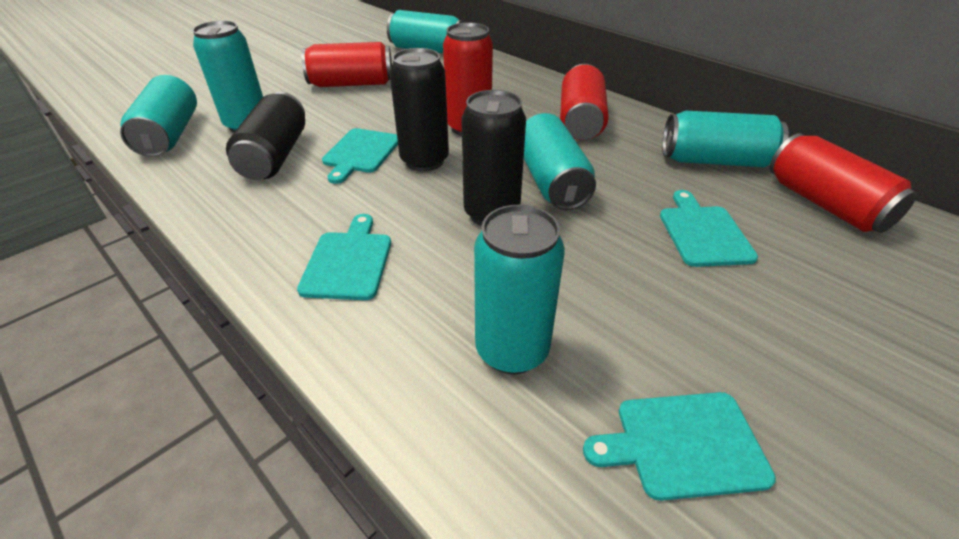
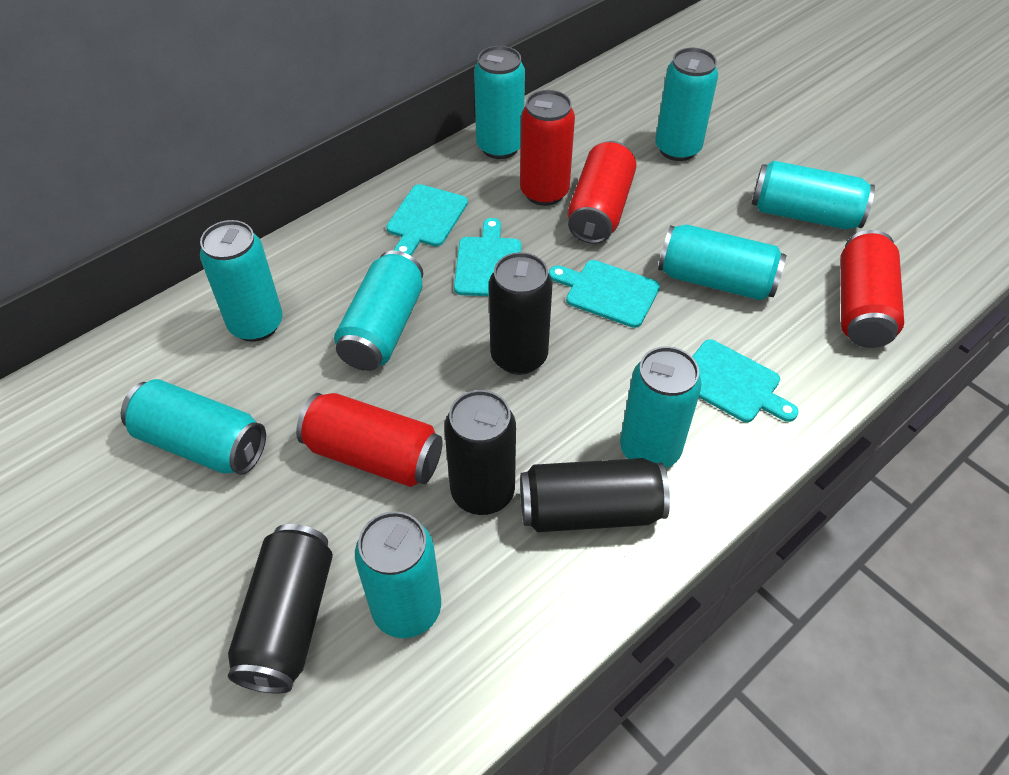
black can: [226,92,305,180] [389,48,449,172] [461,90,526,226] = 3 -> [228,524,333,694] [444,390,516,515] [489,252,552,375] [520,458,670,532] = 4
turquoise can: [120,75,197,157] [192,21,263,133] [387,10,465,53] [474,205,565,374] [524,113,596,210] [662,111,789,167] = 6 -> [121,379,266,475] [200,220,283,342] [334,250,423,371] [355,511,441,638] [474,46,525,159] [620,346,702,468] [655,48,718,161] [658,224,786,300] [752,161,875,230] = 9

